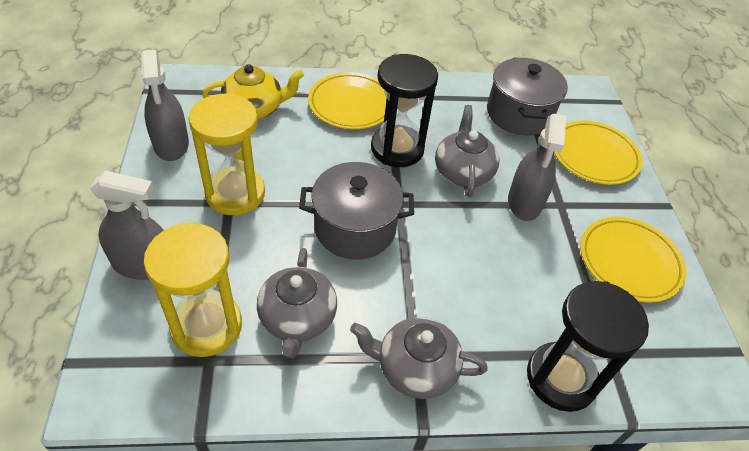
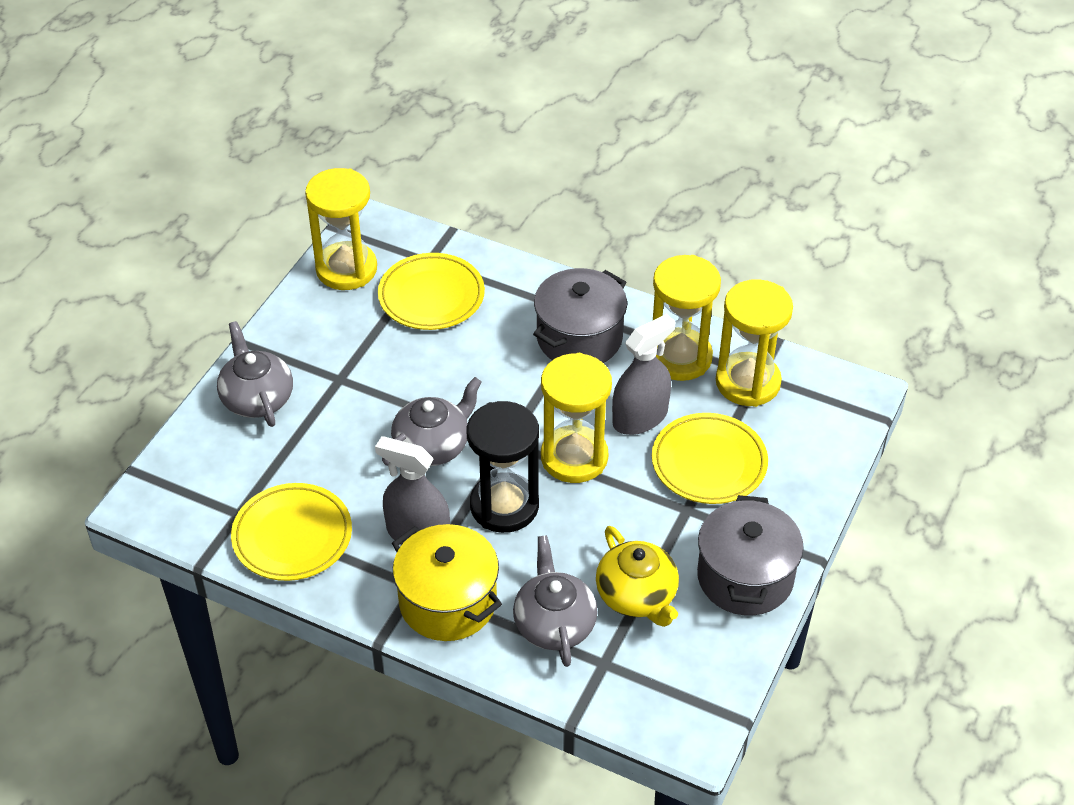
black hourglass: [371,54,438,167] [527,281,649,412] = 2 -> [467,401,539,533] = 1
grey spray bottle: [90,171,164,280] [141,50,189,161] [508,114,566,221] = 3 -> [375,436,450,545] [612,314,676,435] = 2
yellow hourglass: [144,223,242,357] [189,93,265,215] = 2 -> [305,168,377,290] [541,353,612,483] [653,255,721,381] [716,279,793,407] = 4
yellow pot: none = 0 -> [392,524,502,641] = 1

